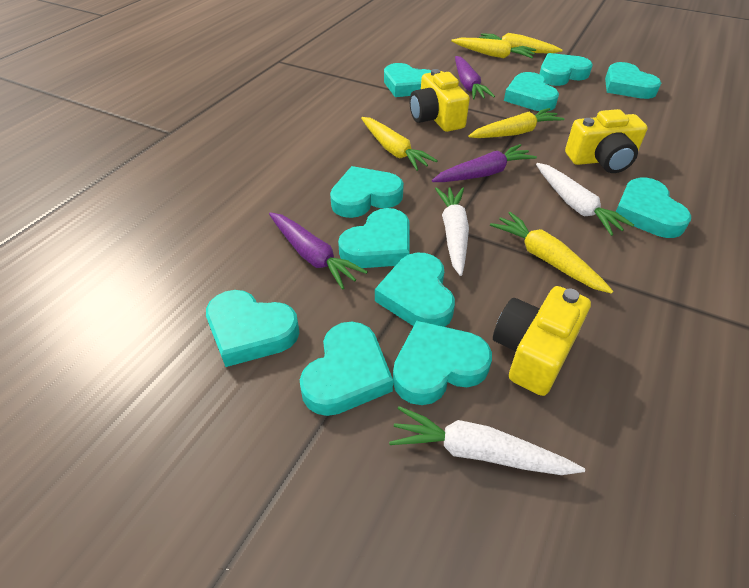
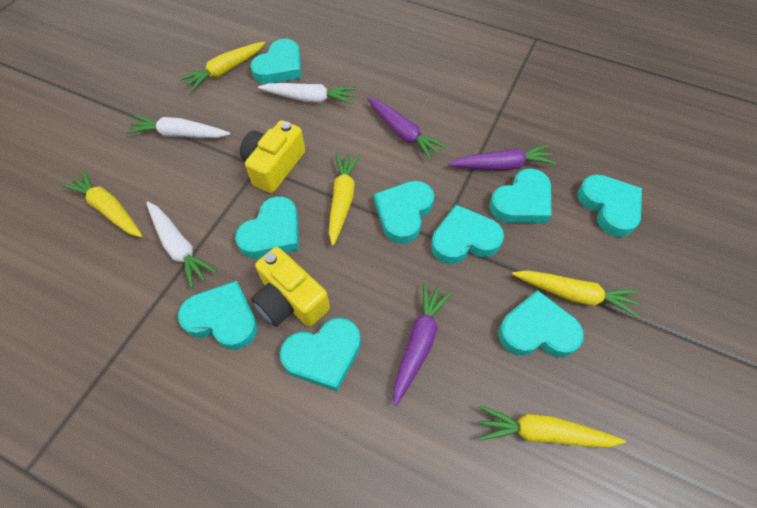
turquoise heart: [206,290,299,367] [300,322,393,416] [330,166,404,218] [338,208,410,268] [375,253,455,327] [384,63,431,97] [393,321,492,405] [504,72,559,111] [540,53,593,86] [605,62,661,99] [616,178,691,238] = 11 -> [178,281,258,350] [235,196,299,259] [250,39,301,84] [280,318,361,391] [374,181,434,244] [431,205,504,264] [489,168,552,223] [498,290,584,357] [578,174,642,237] = 9
yellow camera: [410,69,470,132] [493,286,591,396] [565,109,648,173] = 3 -> [240,120,305,193] [251,247,330,327] = 2

